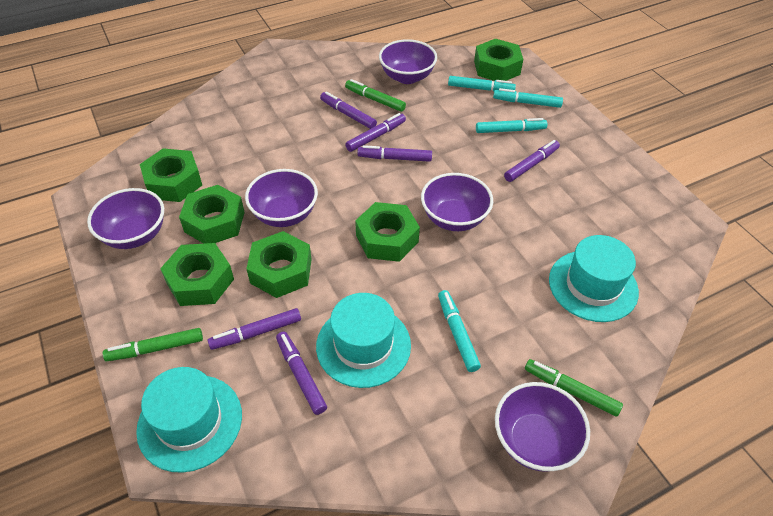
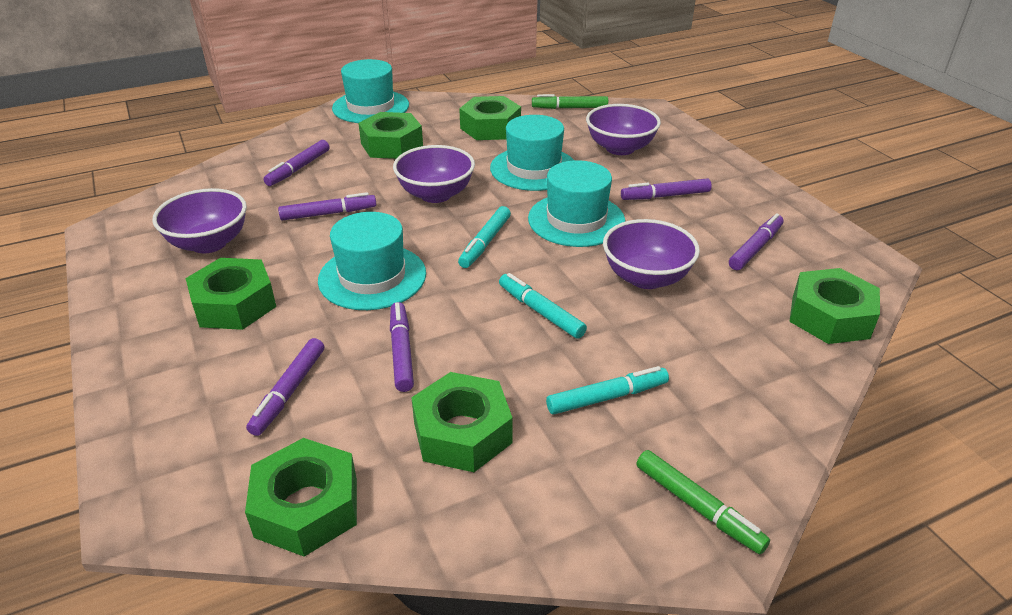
green marker: [103,328,203,361] [345,79,406,112] [525,359,623,417] = 3 -> [532,94,608,109] [636,450,770,554] = 2
purple bowl: [87,188,164,249] [245,169,318,227] [379,39,437,84] [421,173,493,231] [495,382,590,472] = 5 -> [152,188,247,253] [393,145,475,203] [586,104,661,155] [603,219,700,289] = 4
turquoise hat: [136,367,242,473] [316,293,411,388] [549,235,639,322] = 3 -> [318,212,426,310] [332,59,409,123] [490,115,575,191] [528,160,625,247] = 4
turquoise marker: [438,290,481,372] [448,76,516,91] [476,118,547,133] [493,88,563,108] = 4 -> [458,206,511,268] [499,273,587,339] [546,366,669,415] = 3

